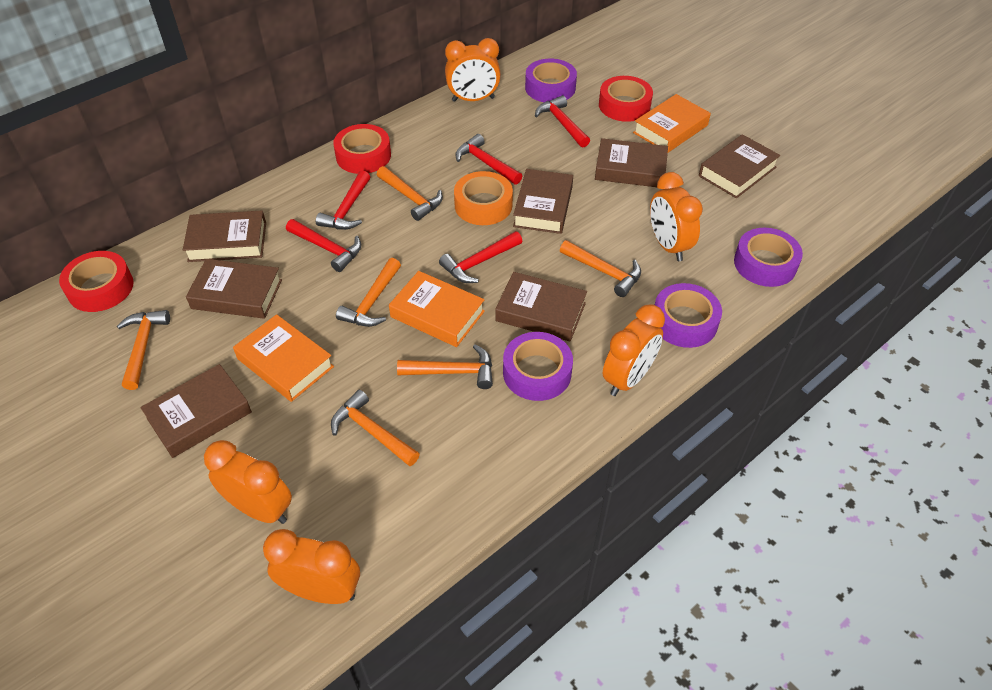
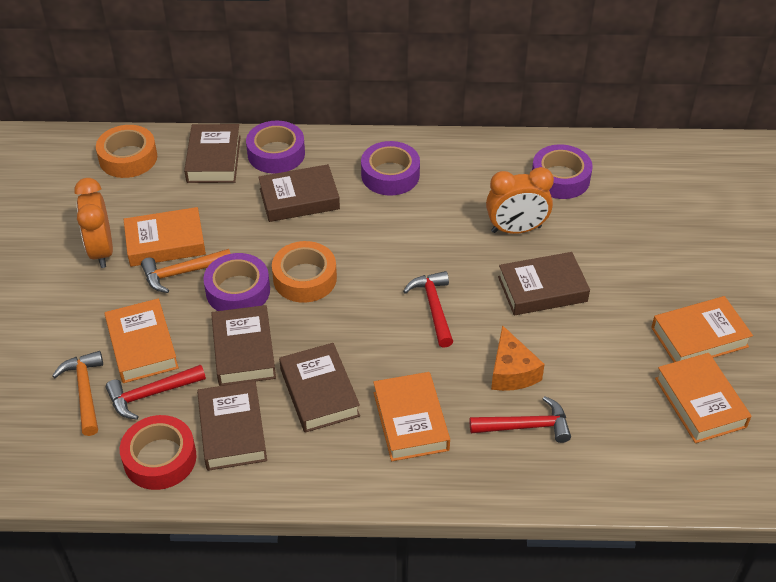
brown book: [140,364,252,458] [183,211,266,262] [186,259,282,319] [495,272,587,341] [513,169,573,234] [595,138,668,187] [699,134,780,198] = 7 -> [184,124,241,183] [197,381,267,471] [211,305,276,386] [258,164,340,222] [279,343,360,433] [498,252,590,315] = 6
orange book: [233,314,334,402] [389,271,485,347] [633,94,711,153] = 3 -> [105,298,179,383] [124,207,206,267] [373,372,450,461] [651,296,753,362] [655,353,751,443] = 5
orange cheese: none = 0 -> [491,325,545,391] = 1
orange clock: [204,440,292,524] [263,529,360,604] [445,38,501,102] [603,304,665,396] [650,172,703,261] = 5 -> [74,178,113,268] [486,167,554,234] = 2
orange hammer: [117,310,170,390] [331,390,420,466] [336,258,401,327] [377,166,443,221] [397,344,493,389] [560,240,641,297] = 6 -> [52,351,103,436] [141,249,231,293] = 2
orange tape: [454,171,513,225] = 1 -> [96,125,157,178] [272,241,337,303] = 2
red hammer: [286,219,361,272] [316,171,370,230] [439,231,522,283] [455,134,522,185] [535,95,590,148] = 5 -> [106,365,206,420] [403,271,453,348] [470,396,571,443] = 3
red tape: [59,251,133,312] [333,124,391,174] [599,76,653,122] = 3 -> [120,415,197,490] = 1

